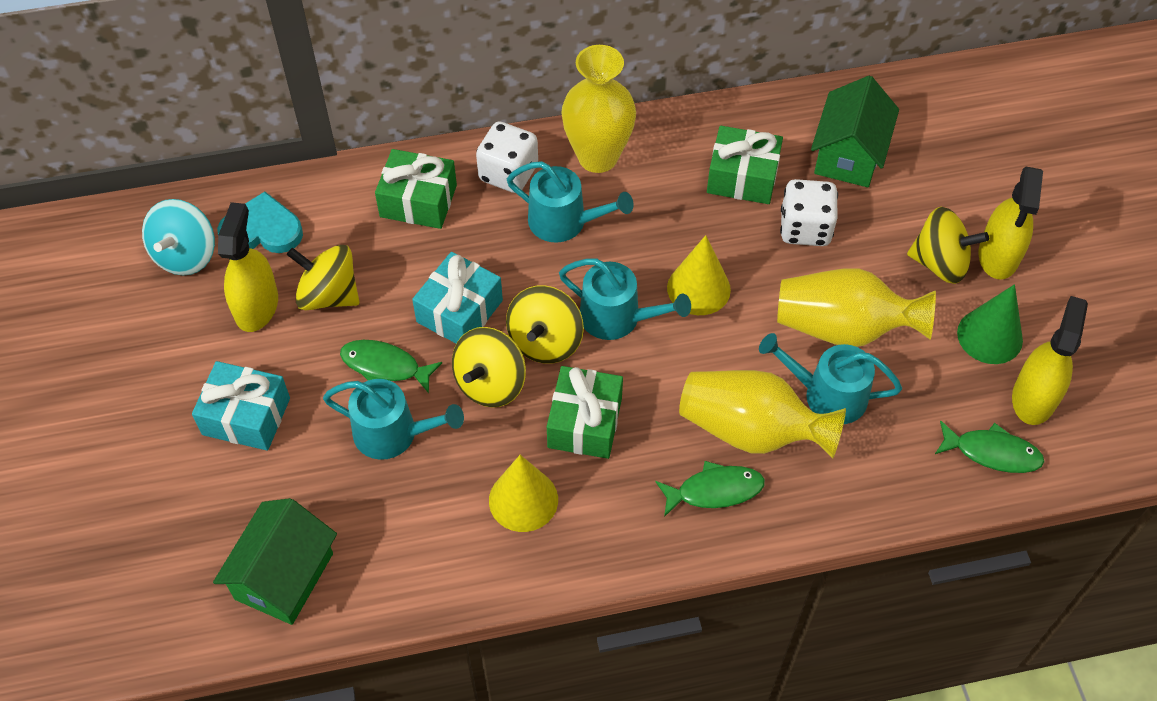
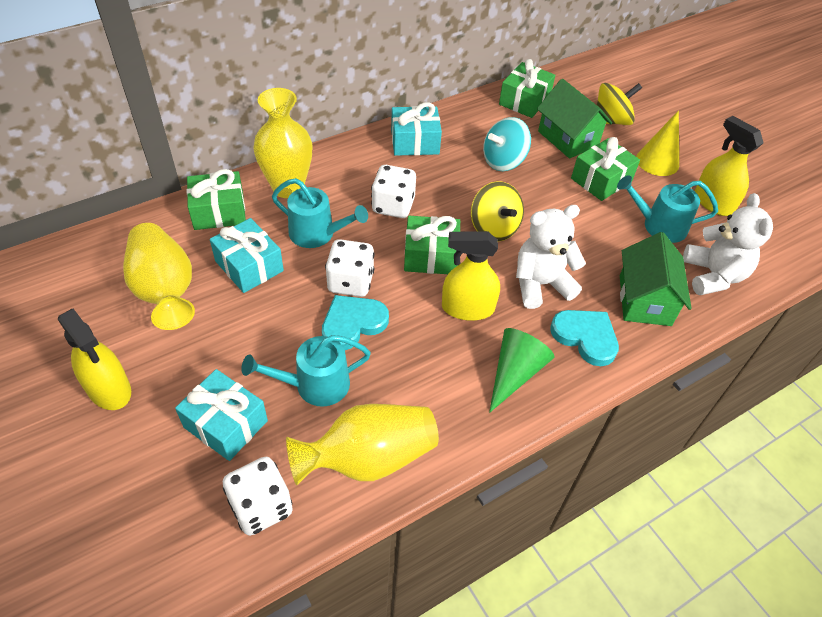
green fish: [340,340,442,393] [655,461,765,517] [935,420,1045,473] = 3 -> none = 0
green gift: [375,149,457,229] [547,366,623,459] [707,126,783,204] = 3 -> [187,169,246,230] [404,216,460,274] [499,59,555,118] [571,137,640,201] = 4
turquoise gift: [192,361,290,451] [412,252,503,344] = 2 -> [175,369,268,461] [210,218,284,293] [391,102,442,156] = 3
turquoise heart: [217,192,303,253] = 1 -> [322,295,389,350] [550,310,619,366] = 2
turquoise watering can: [323,379,464,460] [507,161,634,243] [559,258,691,340] [759,333,902,424] = 4 -> [241,335,371,407] [272,178,368,248] [617,175,718,243] = 3
white dice: [476,121,538,193] [780,179,838,246] = 2 -> [223,457,293,536] [325,239,375,297] [371,165,416,218] = 3
white teddy bear: none = 0 -> [516,205,586,309] [683,193,773,295] = 2
yellow cone: [489,455,558,532] [667,235,731,315] = 2 -> [636,110,679,176] = 1
yellow spinning top: [287,245,359,310] [452,327,526,407] [506,285,584,364] [907,207,989,284] = 4 -> [471,181,524,242] [597,83,642,125] = 2

